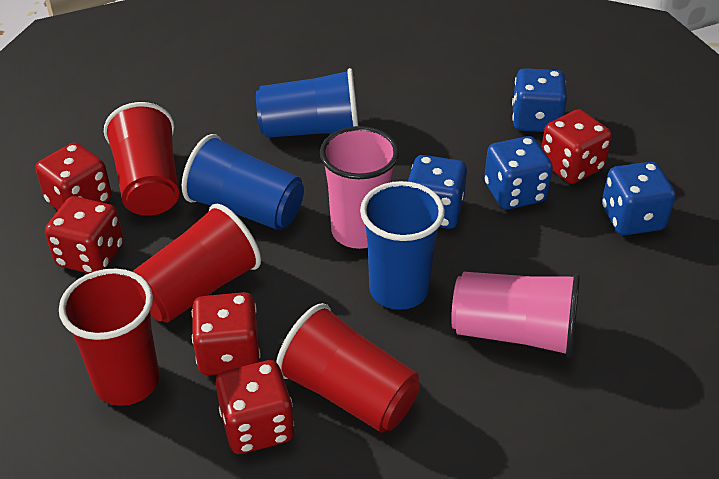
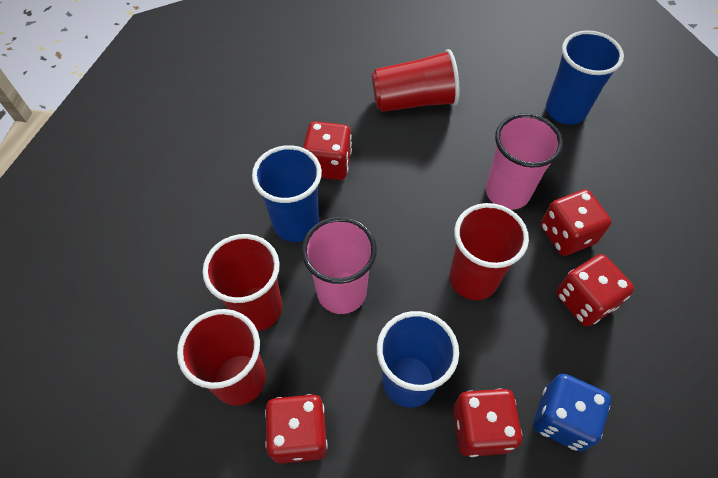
blue dice: [408,155,467,229] [484,136,553,210] [512,68,567,132] [602,162,676,235] = 4 -> [534,374,611,452] = 1

